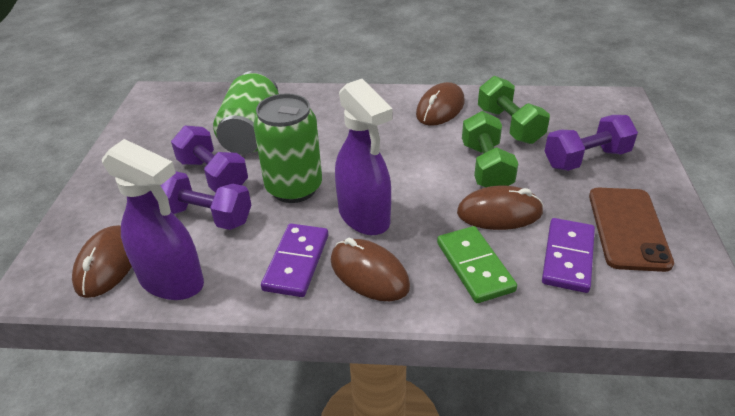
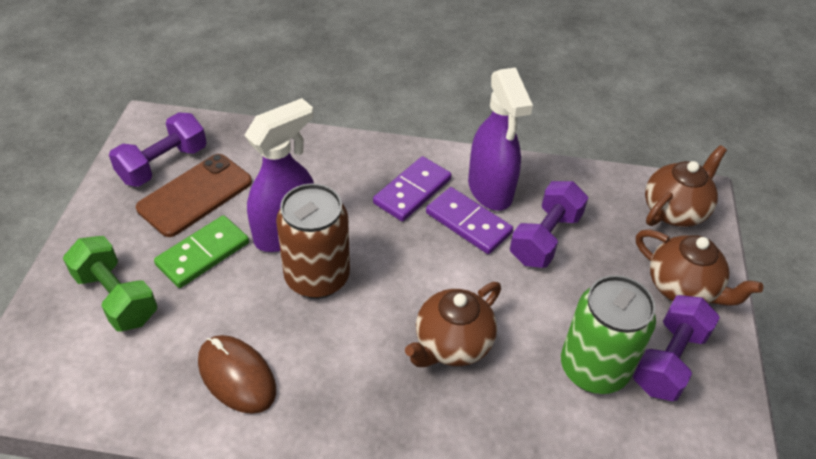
brown can: none = 0 -> [276,183,350,299] = 1
brown mouse: [72,225,132,298] [331,238,410,301] [416,82,465,126] [457,186,544,230] = 4 -> [198,335,276,414] = 1
brown teapot: none = 0 -> [405,282,501,367] [636,230,763,306] [645,145,727,227] = 3
green can: [213,71,279,155] [253,93,322,203] = 2 -> [561,275,656,394] = 1
green dumbbell: [462,111,518,187] [478,76,550,144] = 2 -> [63,236,157,331] = 1

